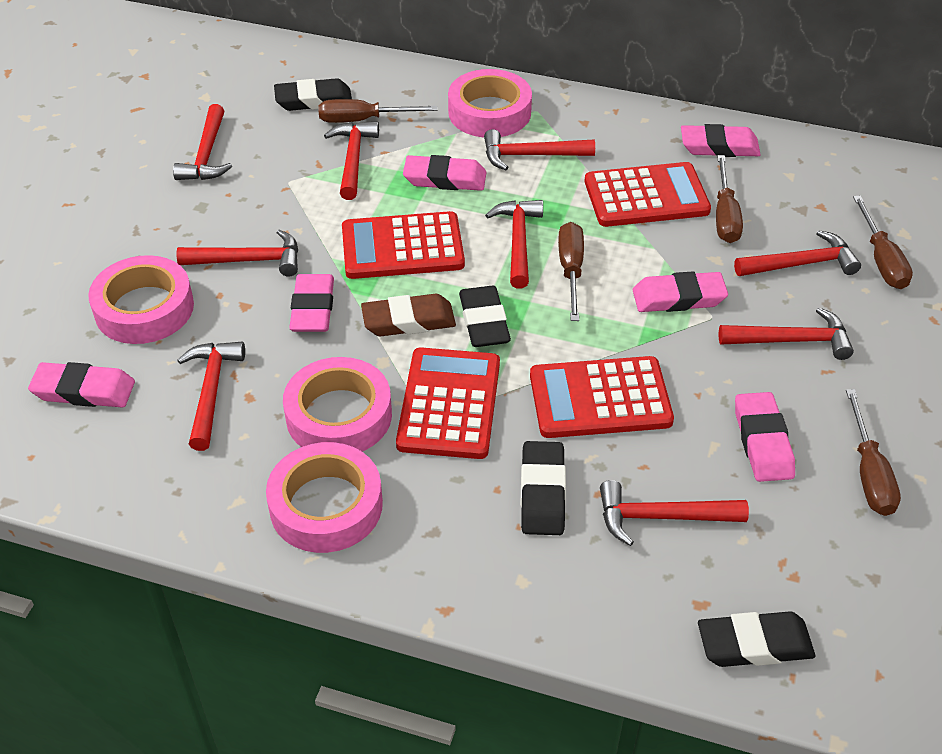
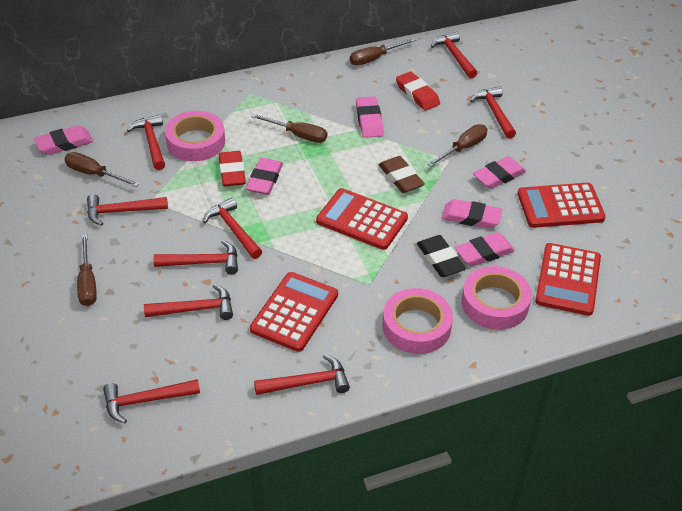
black eraser: [274,78,352,111] [459,286,511,347] [521,441,566,535] [698,611,815,667] = 4 -> [417,235,466,277] = 1
pink tape: [88,255,194,344] [266,442,383,553] [283,357,392,452] [448,69,532,137] = 4 -> [165,111,225,161] [382,288,453,354] [461,266,532,330] = 3
red eraser: none = 0 -> [219,151,246,186] [396,72,440,111] = 2

